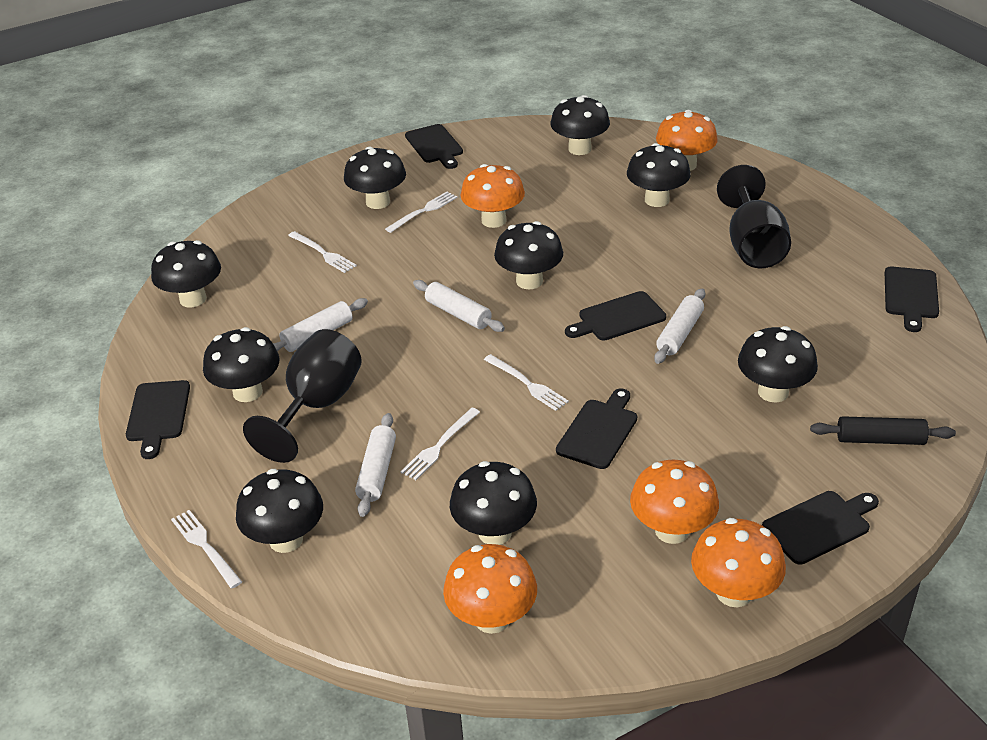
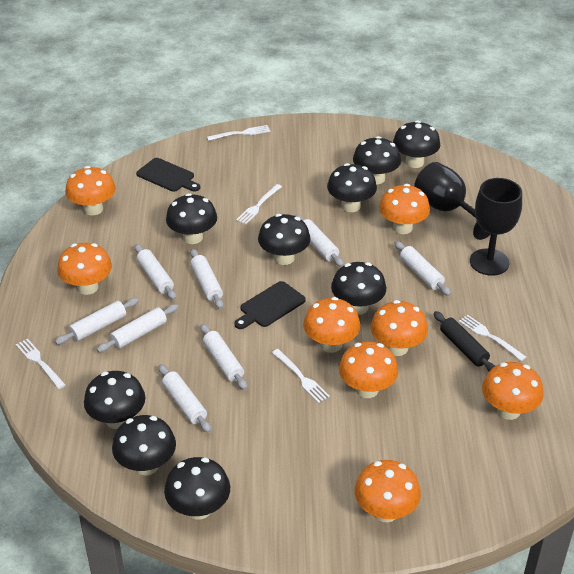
black cutting board: [126,380,190,459] [405,124,463,169] [556,388,637,469] [565,291,666,341] [762,491,879,565] [885,266,939,332] = 6 -> [136,158,200,192] [234,281,306,329] = 2
orange mushroom: [443,544,537,634] [460,164,525,228] [630,459,719,544] [656,110,718,171] [691,518,786,607] = 5 -> [57,243,112,295] [65,166,116,215] [303,297,361,353] [339,341,398,398] [355,460,421,522] [370,300,428,356] [379,184,430,234] [482,362,544,420] = 8
white rolling pin: [273,298,368,352] [355,413,396,517] [413,280,505,332] [654,288,705,364] = 4 -> [55,298,139,345] [97,304,178,352] [135,244,176,300] [159,364,211,433] [190,249,224,309] [200,324,247,390] [295,214,344,267] [394,241,451,296] = 8

